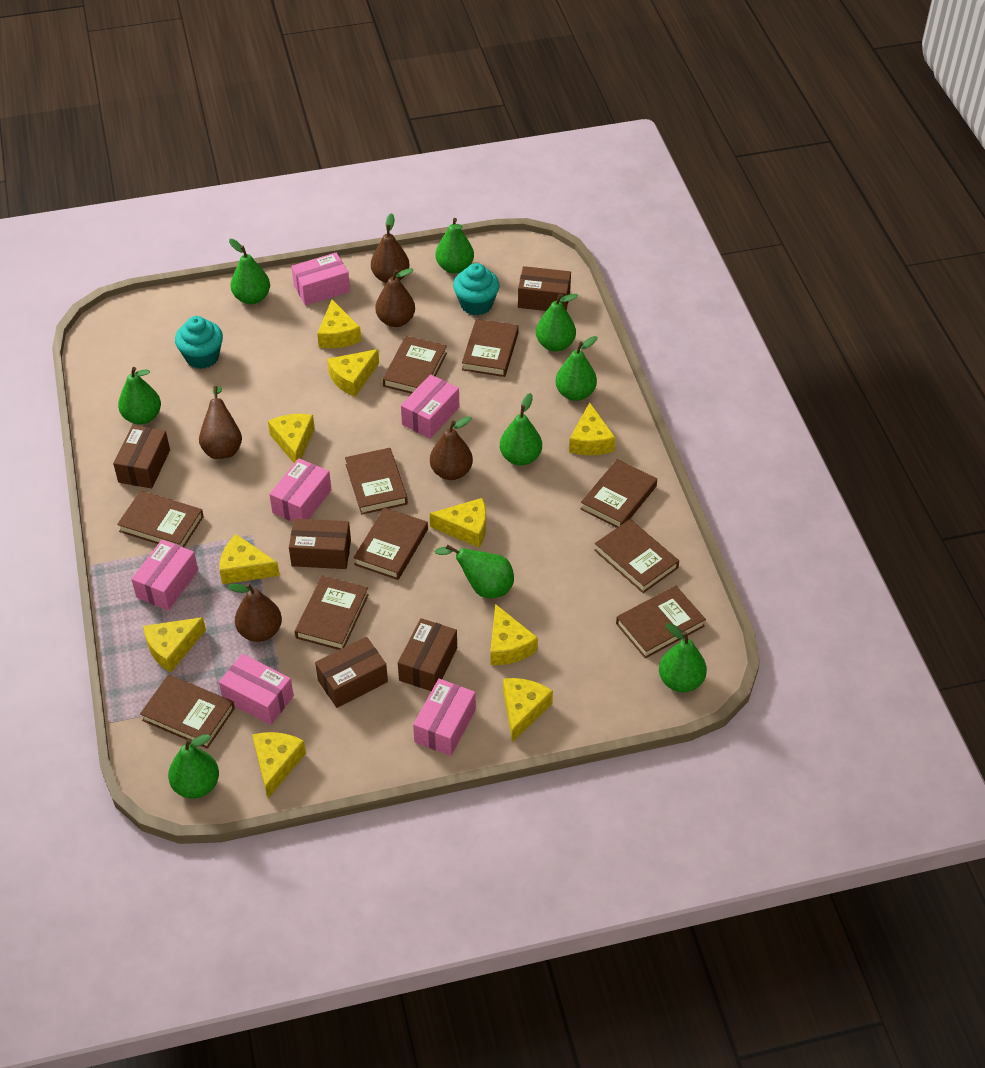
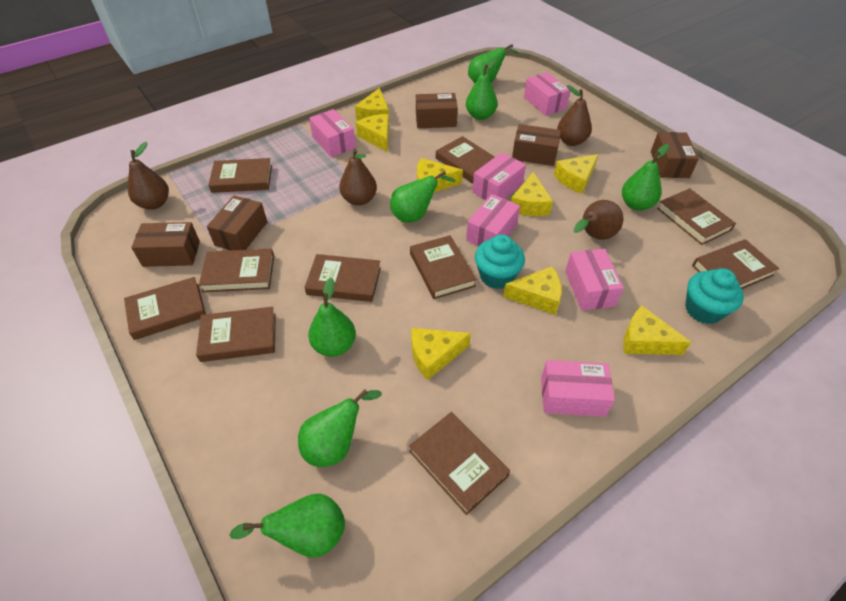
brown pear: [199,386,242,459] [227,583,282,642] [371,213,409,283] [375,268,415,327] [430,416,473,480] = 5 -> [128,142,169,210] [339,149,377,206] [557,85,592,146] [573,200,624,240] = 4
green pear: [118,367,161,425] [168,734,219,798] [229,239,270,304] [435,218,474,274] [435,544,514,598] [500,393,542,466] [536,294,578,352] [555,336,597,401] [659,623,707,692] = 9 -> [229,494,345,558] [298,389,382,467] [308,278,356,357] [390,171,456,222] [466,59,498,120] [468,44,520,83] [622,144,669,211] = 7
yellow cheese: [143,617,206,673] [220,534,280,584] [252,732,306,798] [268,414,315,463] [317,300,361,348] [327,349,379,397] [430,498,486,548] [490,604,538,665] [503,678,553,743] [569,402,616,455] = 10 -> [355,88,389,120] [356,114,389,152] [411,328,471,380] [417,158,463,192] [503,266,562,315] [511,172,553,216] [554,154,599,194] [623,306,691,355] = 8

